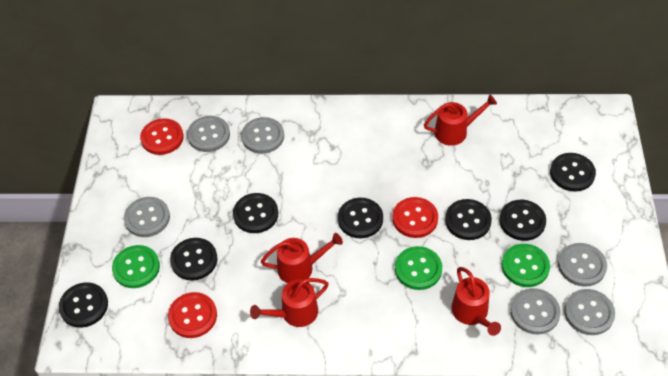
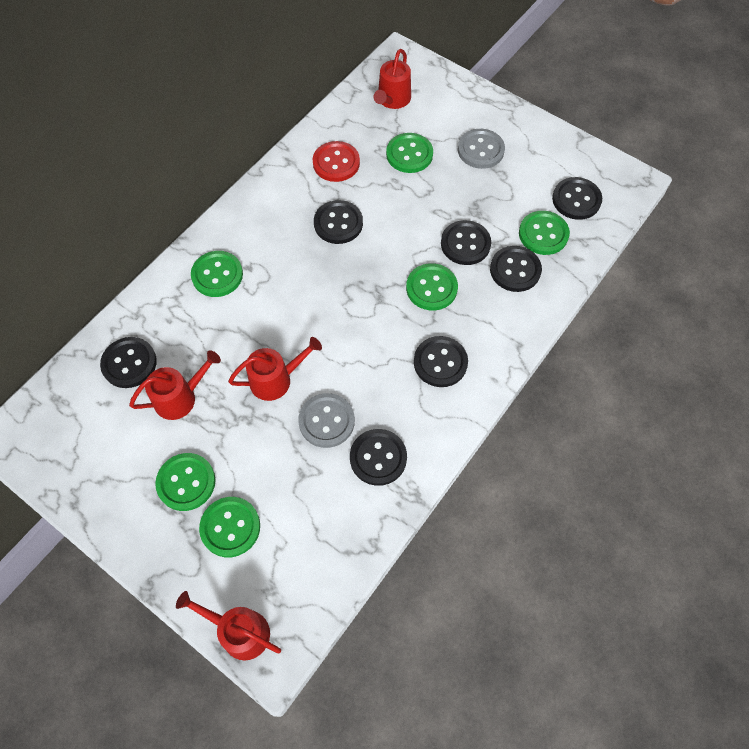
green button: [112,245,160,288] [395,246,442,290] [502,244,550,287] = 3 -> [155,453,215,511] [191,251,243,297] [199,497,260,557] [386,133,433,173] [406,263,458,311] [519,211,570,255] = 6
grey button: [124,197,170,237] [187,116,230,152] [241,117,284,154] [510,288,561,334] [558,243,607,287] [564,289,615,335] = 6 -> [298,393,355,448] [458,129,505,169] = 2
red button: [140,118,184,155] [168,292,217,338] [392,197,438,238] = 3 -> [313,141,360,182] = 1

